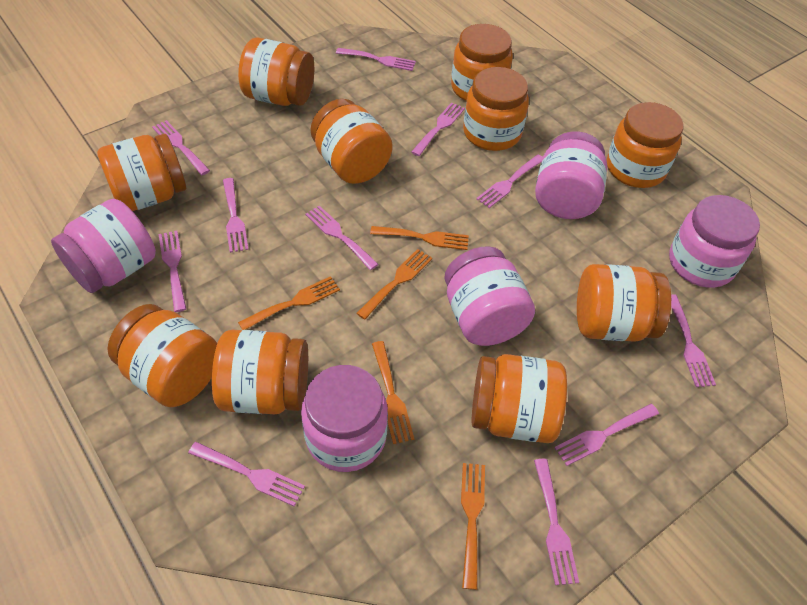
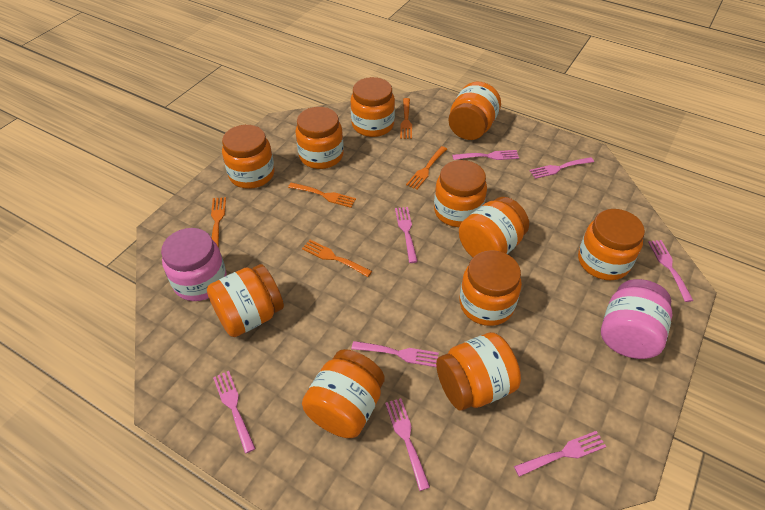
orange jar: [97,134,186,211] [107,304,217,407] [212,330,308,414] [238,37,314,106] [310,99,393,184] [451,24,513,101] [463,67,529,151] [472,354,567,443] [577,264,671,342] [607,102,684,188] = 10 -> [207,264,284,337] [222,125,274,189] [295,107,344,169] [302,349,385,438] [351,77,395,137] [434,160,487,227] [436,332,521,411] [448,82,501,140] [459,197,529,258] [460,250,522,326] [578,209,645,280] = 11
pink fork: [152,120,210,175] [159,231,186,312] [188,442,305,506] [223,178,249,253] [305,206,379,270] [336,48,416,71] [411,102,465,156] [476,155,543,208] [534,459,579,585] [554,404,659,466] [671,294,716,387] = 11 -> [213,371,256,454] [352,341,439,367] [385,398,430,491] [395,207,418,263] [452,150,519,160] [514,431,606,477] [529,157,594,179] [648,240,693,302] = 8
pink jar: [51,199,156,293] [301,365,388,472] [444,246,535,346] [535,132,607,219] [669,195,760,288] = 5 -> [161,228,227,301] [601,279,672,359] = 2

